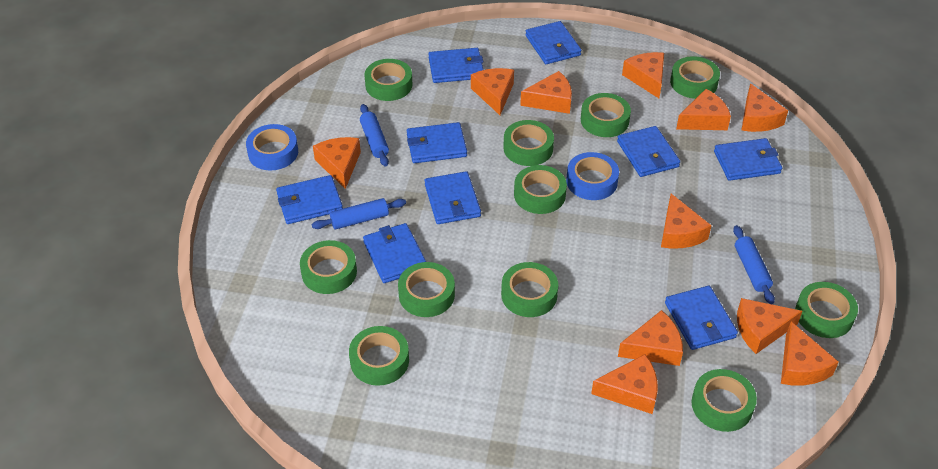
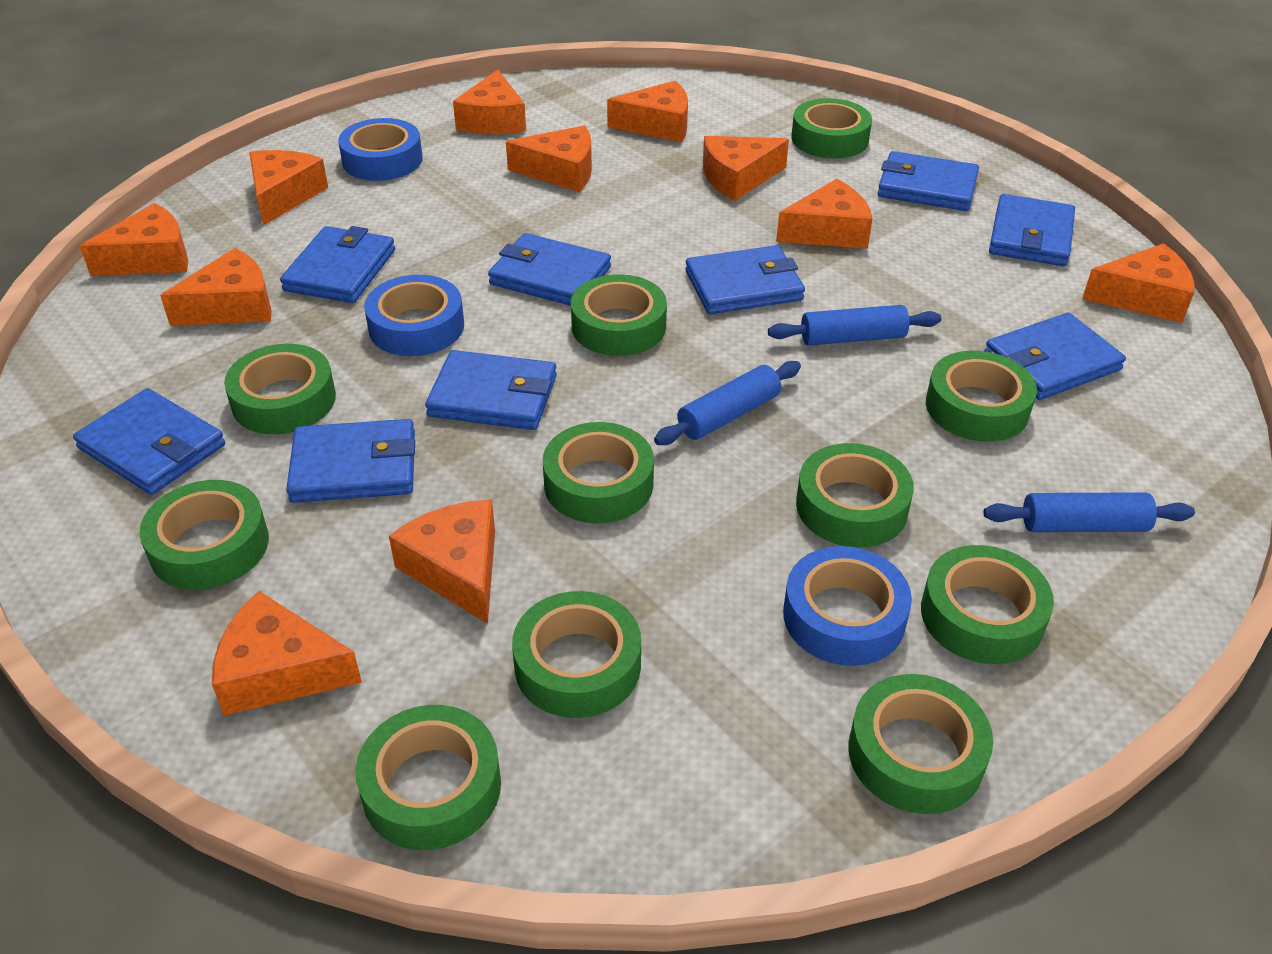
blue tape: [246,124,298,170] [566,152,619,200] = 2 -> [338,118,422,181] [364,275,464,356] [783,546,912,666] = 3

